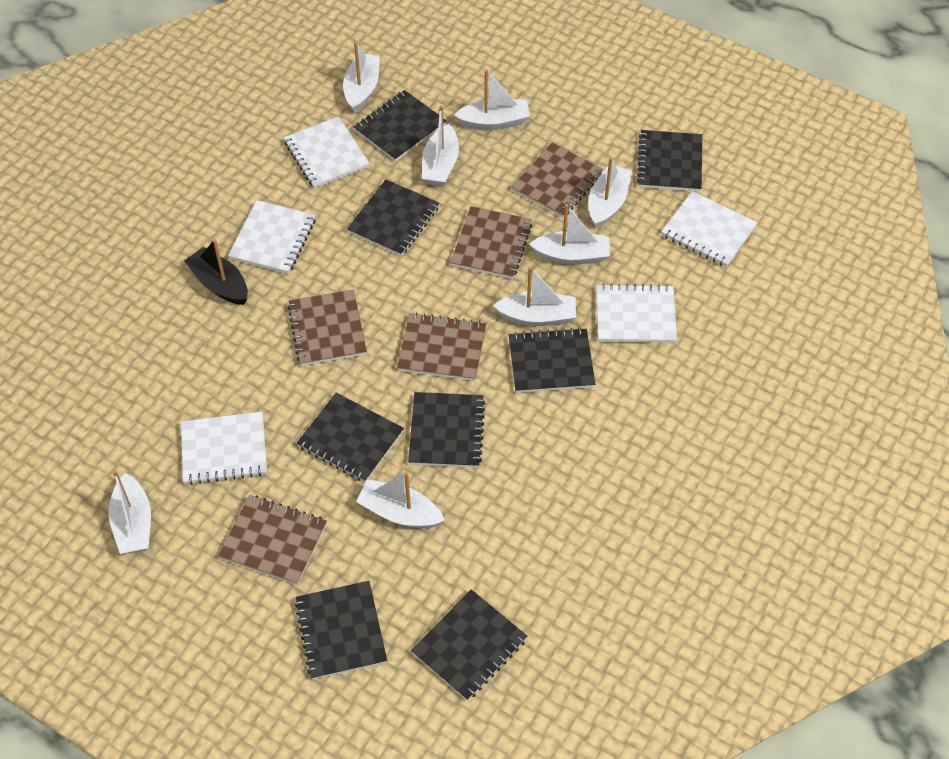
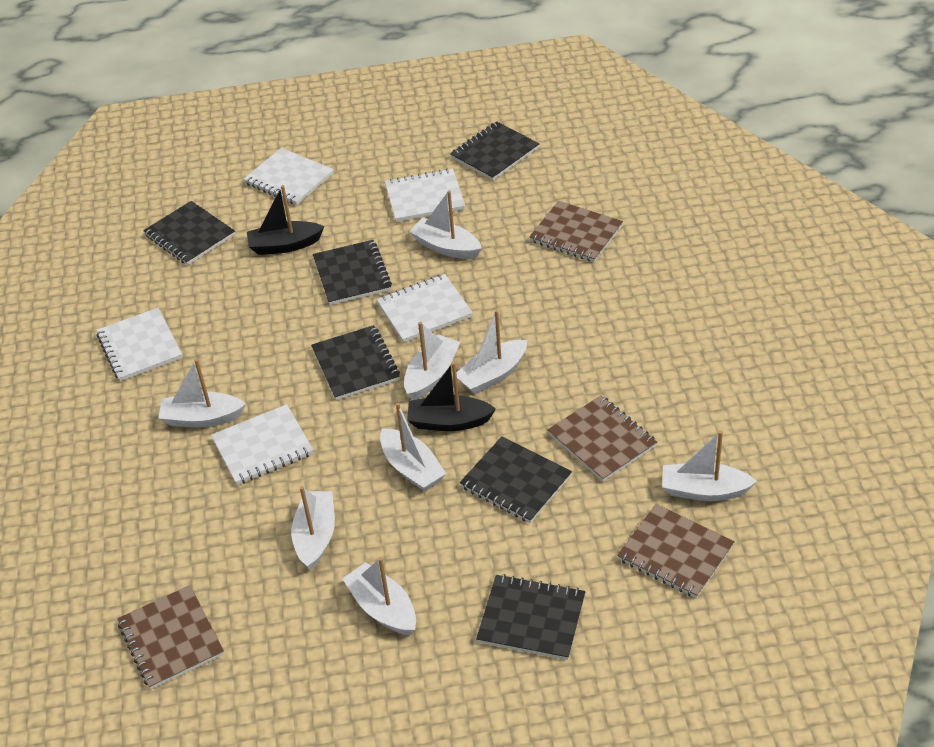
black boat: [184,239,248,305] = 1 -> [247,185,324,255] [407,362,496,431] = 2
black notebook: [294,581,387,680] [297,393,404,482] [347,179,439,256] [354,90,446,162] [408,392,485,468] [411,589,527,701] [509,327,595,393] [637,130,702,192] = 8 -> [143,201,235,265] [311,325,400,400] [313,240,392,305] [450,121,539,181] [460,436,572,523] [476,574,585,660] = 6
brown notebook: [218,495,327,585] [287,290,367,366] [397,313,486,381] [450,206,532,279] [512,143,603,218] = 5 -> [117,585,224,689] [529,201,623,262] [548,395,657,482] [617,504,735,598] = 4

